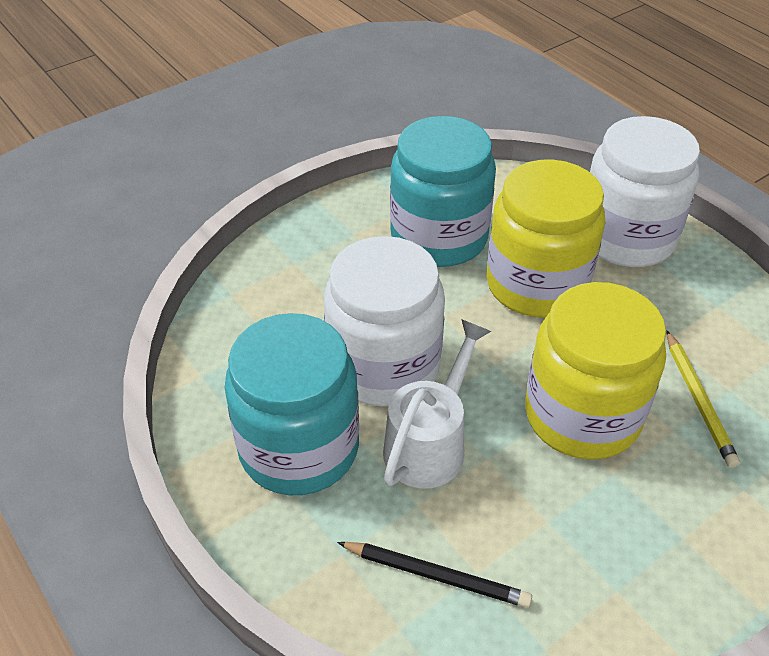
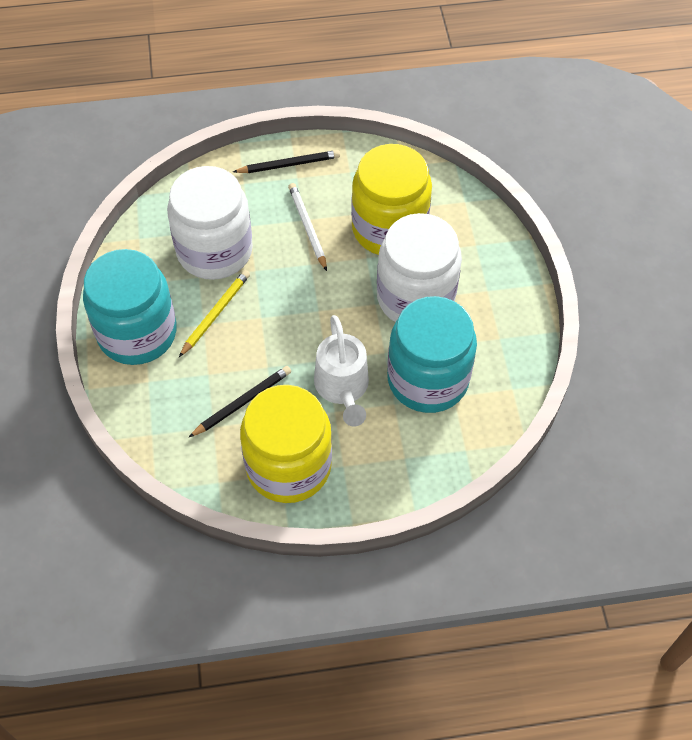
black pencil: [337,542,532,608] = 1 -> [188,366,291,438] [233,150,340,173] = 2
white pencil: none = 0 -> [288,183,327,271] = 1

